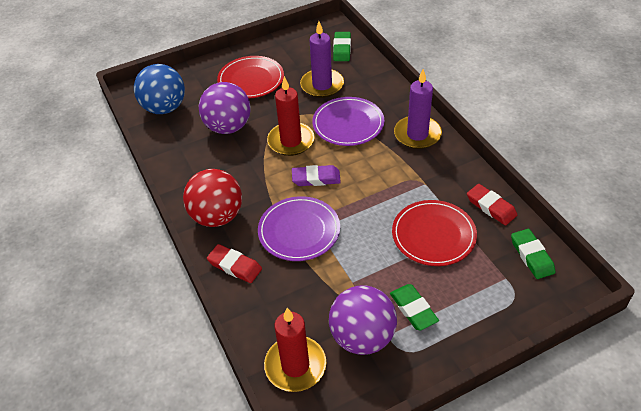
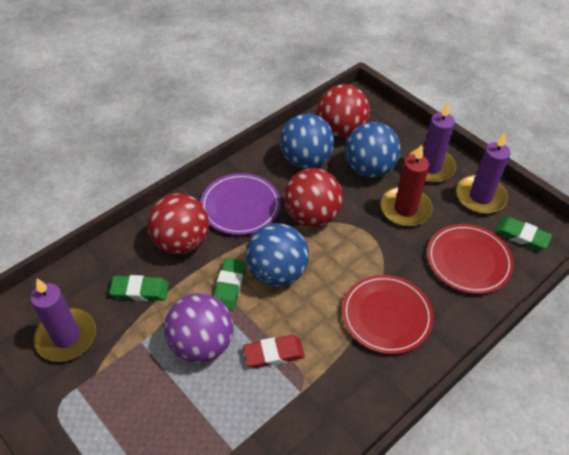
blue ball: [134,64,185,114] = 1 -> [246,223,309,287] [280,114,335,169] [345,122,401,178] = 3
purple ball: [199,82,251,134] [329,286,397,355] = 2 -> [164,293,234,363] = 1
purple candle: [300,21,344,98] [394,69,442,149] = 2 -> [30,279,96,362] [408,102,456,183] [456,133,510,214] = 3
purple eraser: [292,165,341,186] = 1 -> none = 0
purple plate: [258,196,340,261] [312,97,384,146] = 2 -> [200,173,281,235] = 1
red ball: [183,169,242,227] = 1 -> [147,193,209,254] [284,168,343,227] [317,84,370,137] = 3
red candle: [264,308,326,392] [267,76,315,156] = 2 -> [380,144,433,227] = 1
red eraser: [207,244,262,283] [467,184,517,225] = 2 -> [243,335,305,368] = 1

